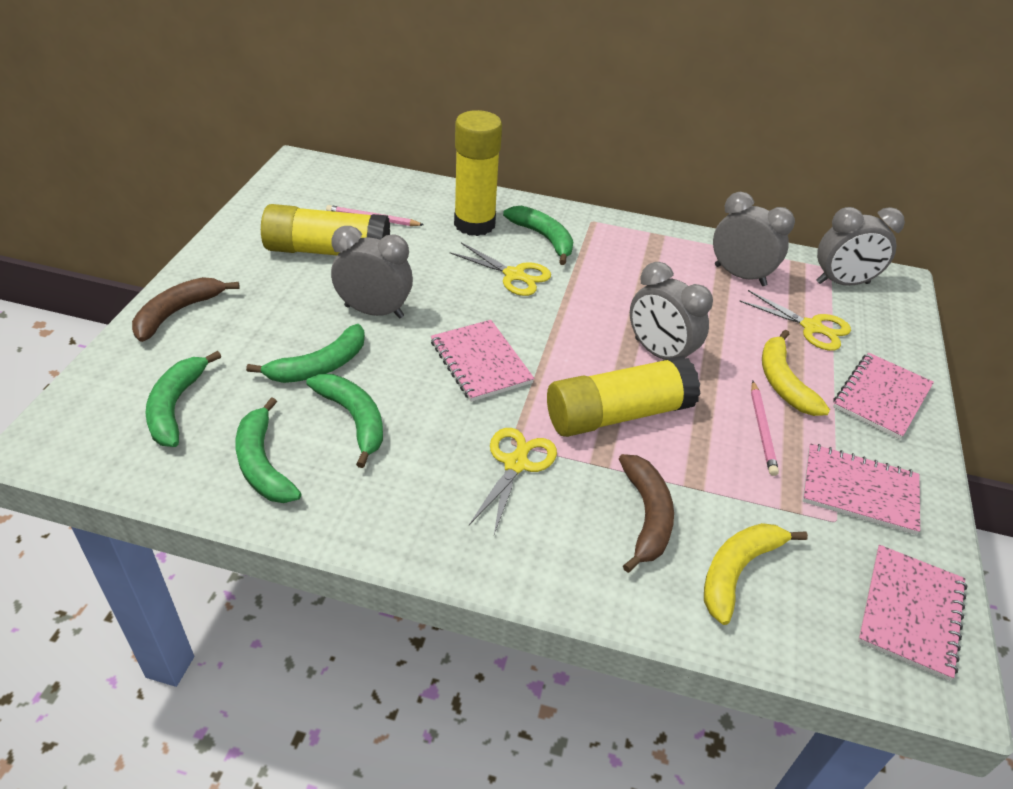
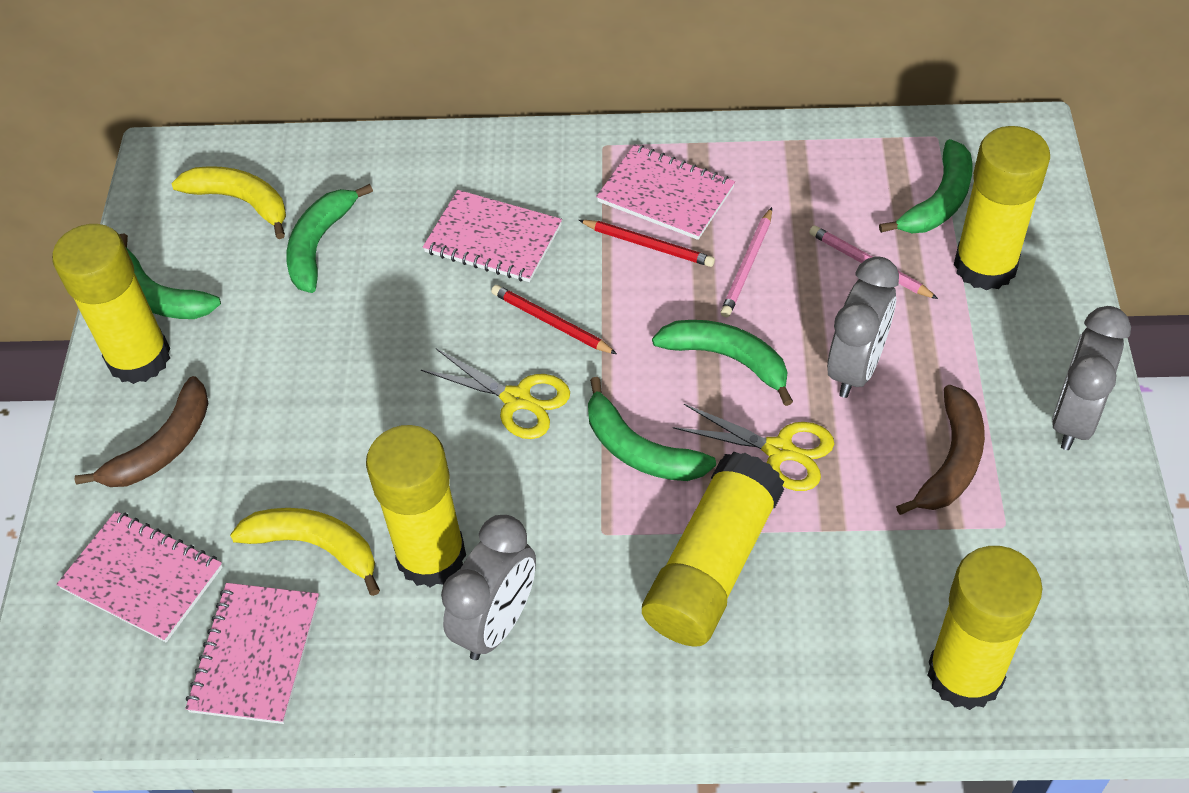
grey clock: [331,226,413,318] [630,262,713,360] [713,192,795,286] [816,207,905,286] = 4 -> [441,515,536,660] [827,256,899,398] [1052,306,1131,450] = 3
red pencil: none = 0 -> [491,285,617,354] [579,220,715,267] = 2
yellow glue stick: [261,204,390,255] [454,110,502,236] [547,356,701,437] = 3 -> [52,224,170,384] [366,425,466,587] [642,452,784,647] [928,546,1042,710] [954,126,1050,290] = 5
yellow scissors: [450,243,551,296] [469,428,557,534] [739,290,851,351] = 3 -> [421,348,570,439] [673,404,834,491] = 2

